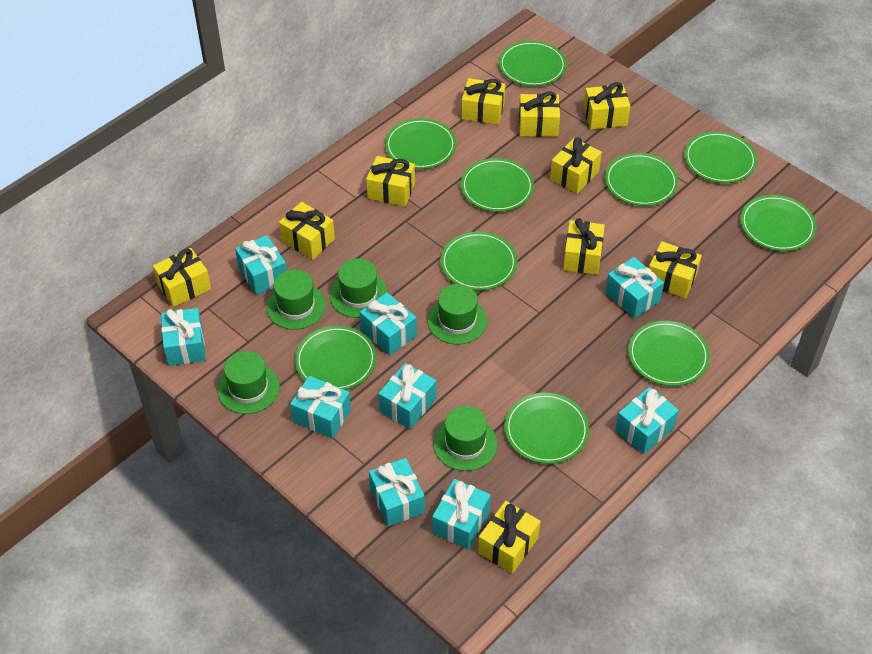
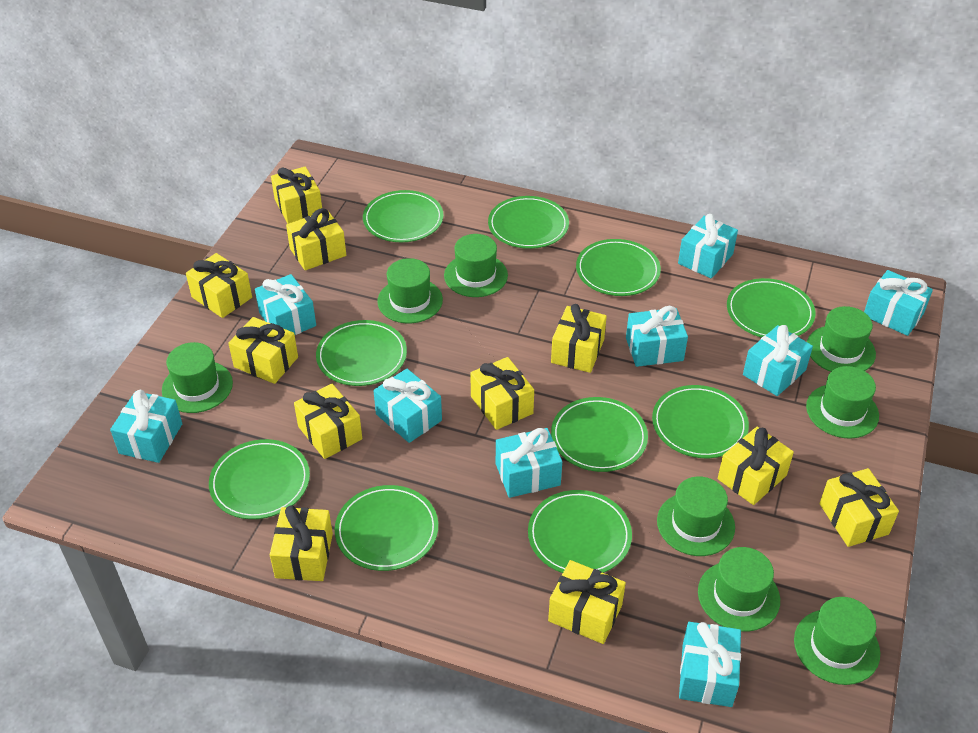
green hat: [217,351,280,414] [266,270,326,330] [329,258,388,318] [427,284,487,345] [433,406,497,471] = 5 -> [162,342,233,413] [377,258,443,323] [444,234,508,297] [657,476,735,556] [698,547,780,632] [794,597,880,685] [806,366,879,439] [807,306,876,372] = 8
yellow gift: [153,248,211,307] [279,202,335,260] [366,156,415,207] [461,78,506,125] [478,501,540,574] [519,92,560,137] [550,137,602,194] [563,218,605,275] [584,82,631,130] [649,241,702,298] = 10 -> [186,253,252,318] [228,317,298,384] [270,505,333,581] [271,167,322,224] [286,208,346,270] [294,384,362,459] [470,357,534,430] [548,560,626,644] [551,304,607,373] [718,427,794,505] [819,468,899,547] = 11

